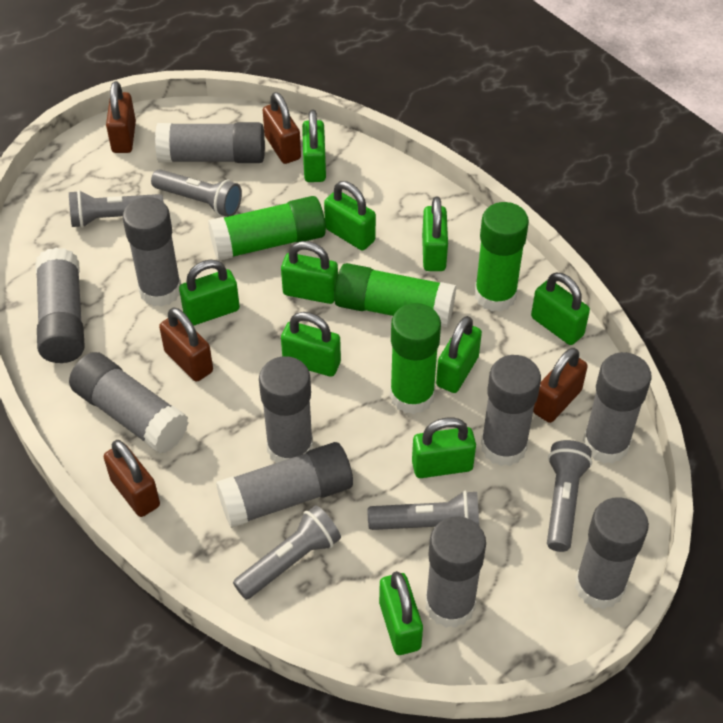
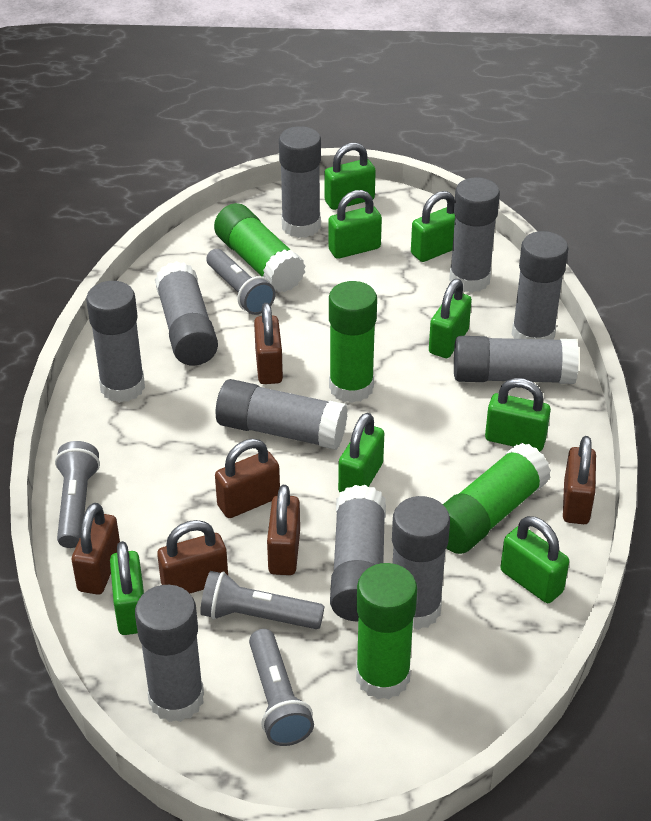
brown padlock: [104,440,160,517] [106,81,136,153] [159,308,213,382] [263,92,301,164] [533,348,588,423] = 5 -> [72,503,120,595] [157,520,228,593] [215,439,280,518] [254,303,283,384] [267,485,300,575] [563,436,596,524] = 6
green padlock: [179,259,240,326] [281,241,338,304] [281,312,341,377] [302,110,326,182] [324,181,376,251] [379,571,423,655] [412,417,476,478] [422,197,448,271] [436,316,482,393] [531,272,590,345] = 10 -> [110,541,144,635] [325,143,376,210] [328,190,382,259] [338,413,384,493] [411,191,455,262] [429,279,472,358] [485,378,551,452] [500,516,569,603] = 8
grey flashlight: [69,190,164,228] [151,169,242,217] [233,505,341,599] [368,491,479,530] [547,440,592,552] = 5 -> [55,441,100,548] [200,571,324,629] [207,249,276,315] [249,629,314,746] = 4

